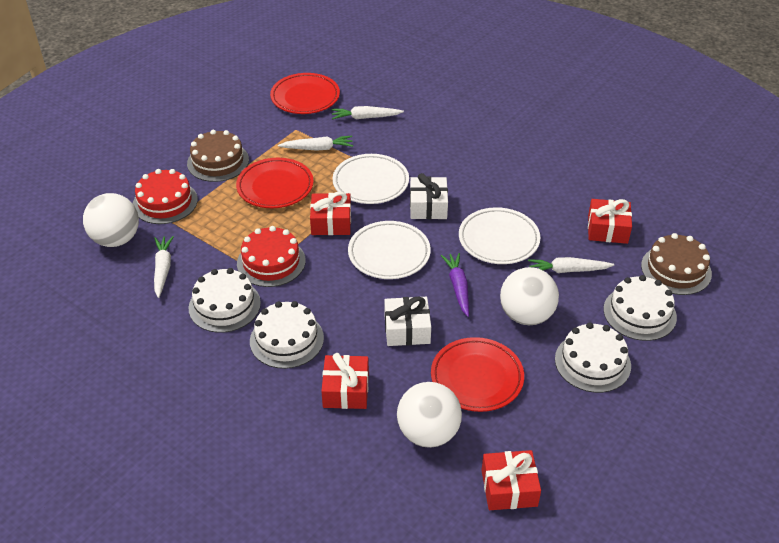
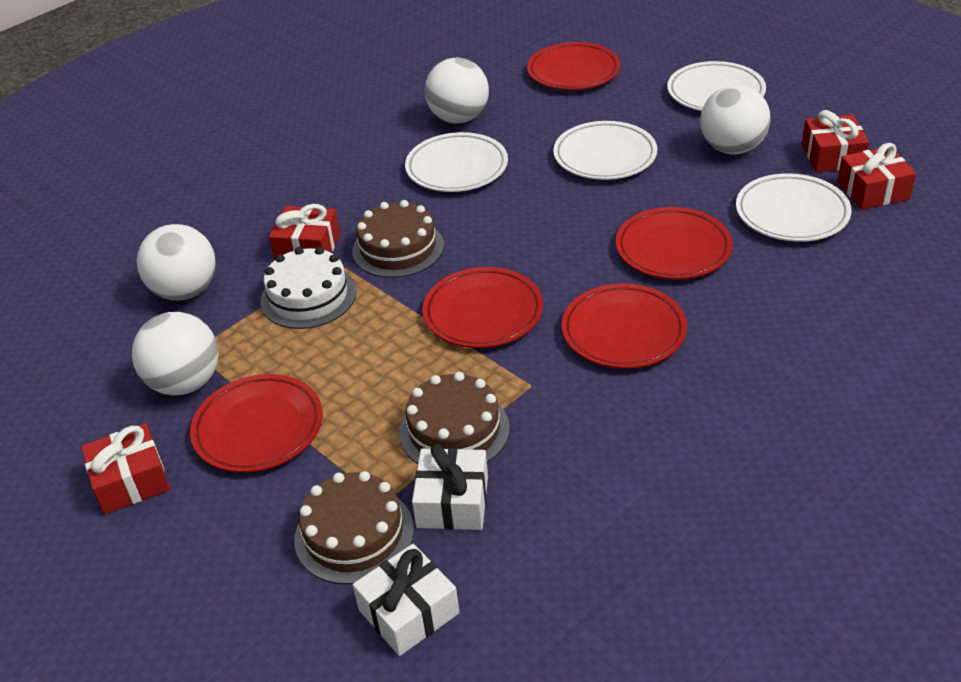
brown cake: [187,130,249,182] [641,233,712,295] = 2 -> [294,471,414,585] [352,200,444,278] [399,372,510,464] = 3
purple carrot: [441,253,469,317] = 1 -> none = 0
red cake: [133,169,198,224] [237,226,306,287] = 2 -> none = 0
red plate: [236,158,314,208] [270,73,340,114] [431,337,524,412] = 3 -> [190,374,323,473] [423,267,543,348] [527,42,620,90] [562,284,687,369] [616,207,732,280] = 5
white ball: [83,193,139,247] [397,382,462,448] [500,267,559,325] = 3 -> [132,312,219,395] [137,224,216,300] [425,58,489,124] [700,85,770,155] = 4
white cake: [189,268,261,333] [250,301,324,369] [555,322,631,393] [603,275,677,341] = 4 -> [260,247,356,329] = 1
white carrot: [154,236,174,298] [278,136,353,151] [331,106,404,120] [528,257,614,273] = 4 -> none = 0
white plate: [333,154,409,204] [348,221,431,279] [459,207,540,264] = 3 -> [405,132,508,192] [553,121,657,180] [667,61,766,111] [736,173,852,242] = 4

